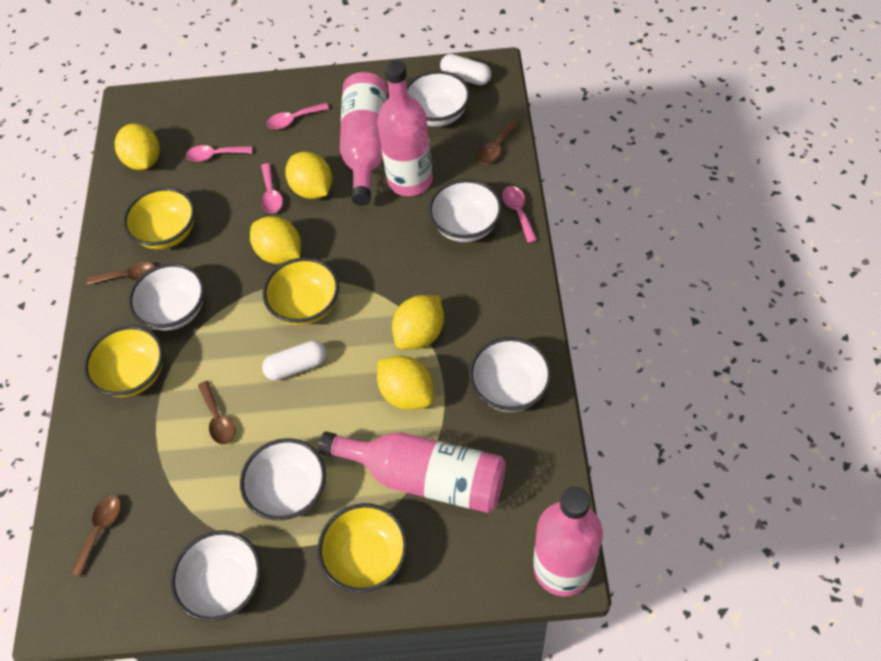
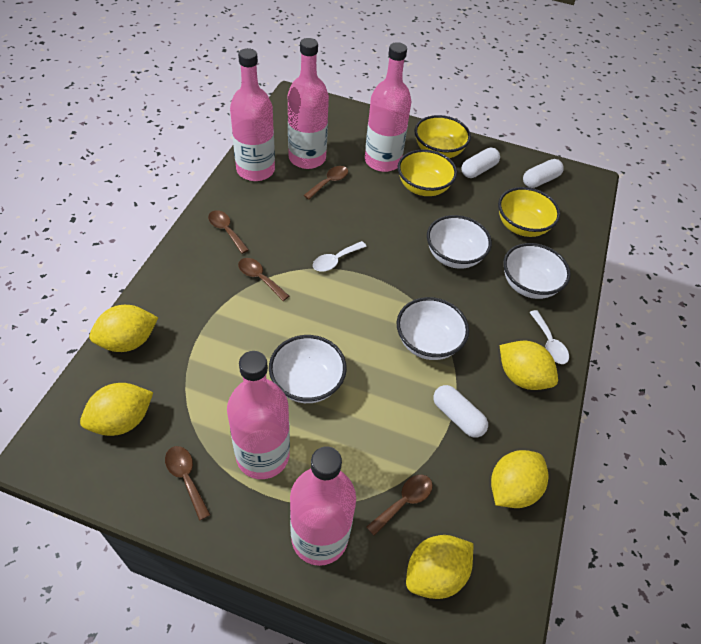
brown spoon: [71,495,121,577] [87,262,156,285] [198,381,235,445] [477,120,520,164] = 4 -> [165,446,211,521] [208,210,249,254] [238,258,289,301] [304,166,348,200] [366,475,433,536] = 5
pink bottle: [318,431,506,513] [340,72,387,206] [377,60,433,196] [533,487,603,596] = 4 -> [227,351,290,479] [230,48,275,181] [288,38,329,169] [290,446,356,566] [365,42,412,172] = 5
pink spoon: [186,145,252,162] [261,163,283,213] [266,103,329,129] [502,186,537,243] = 4 -> none = 0
white bowl: [128,263,205,330] [170,530,261,621] [240,438,326,520] [406,71,470,127] [428,179,502,242] [469,337,552,412] = 6 -> [269,335,347,403] [397,297,469,360] [427,215,492,269] [503,243,571,299] = 4
white capsule: [262,341,327,380] [440,54,491,85] = 2 -> [433,385,488,438] [461,147,500,178] [523,159,564,188] = 3
white spoon: none = 0 -> [313,241,367,272] [529,310,569,364] = 2
yellow bowl: [84,326,164,397] [123,187,195,249] [263,258,339,325] [317,503,408,592] = 4 -> [398,149,457,196] [414,115,471,158] [498,187,560,237] = 3

